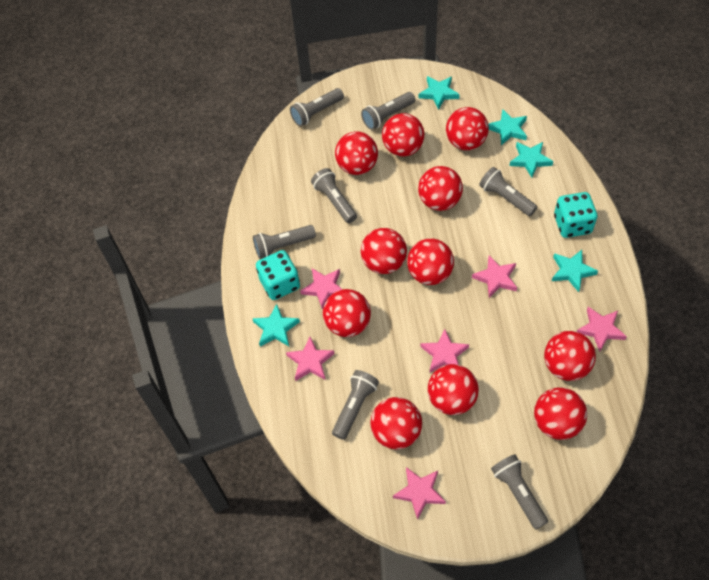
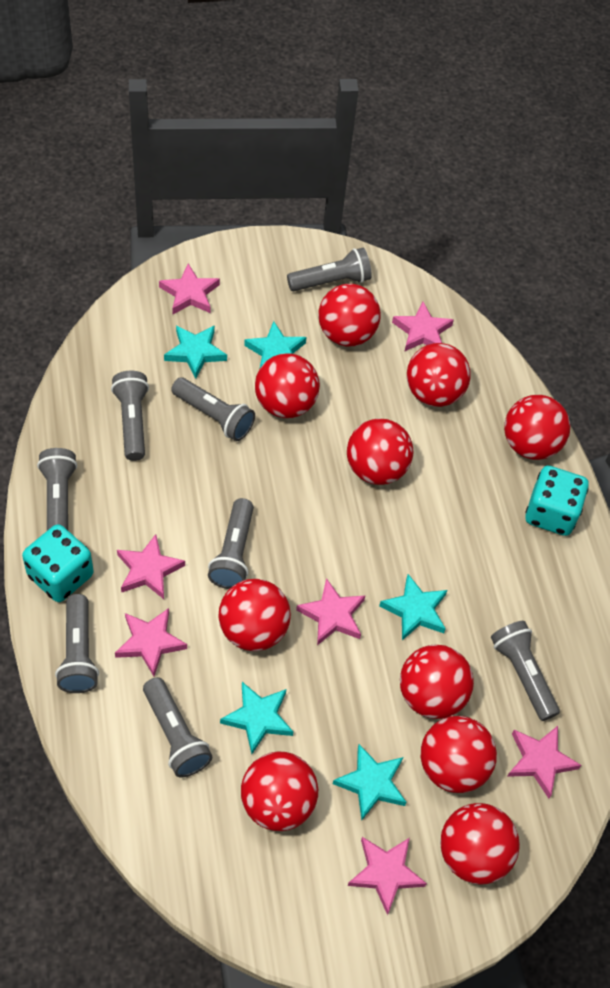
grey flashlight: [253,225,316,259] [290,88,344,126] [311,168,357,223] [332,370,379,440] [361,92,415,130] [479,167,537,216] [491,454,548,529] = 7 -> [37,448,77,531] [55,594,99,693] [111,371,149,461] [143,677,213,777] [171,377,255,441] [208,498,254,589] [287,248,372,291] [491,621,560,721] = 8
pink star: [286,337,335,381] [300,268,342,310] [393,467,446,520] [420,329,469,372] [472,256,517,298] [577,307,627,352] = 6 -> [115,608,187,676] [117,534,185,599] [159,264,220,314] [296,578,366,645] [347,837,427,915] [392,302,454,352] [507,726,581,798] = 7
red ball: [323,289,371,337] [335,131,378,175] [361,228,407,274] [370,397,422,449] [382,113,424,157] [407,238,454,285] [418,166,463,211] [428,364,479,415] [446,107,489,150] [534,387,587,440] [544,331,596,381] = 11 -> [219,579,291,651] [241,752,318,831] [255,353,320,418] [318,284,381,346] [347,418,413,485] [400,644,474,719] [407,343,471,407] [421,716,497,793] [440,803,520,885] [504,395,570,460] = 10

